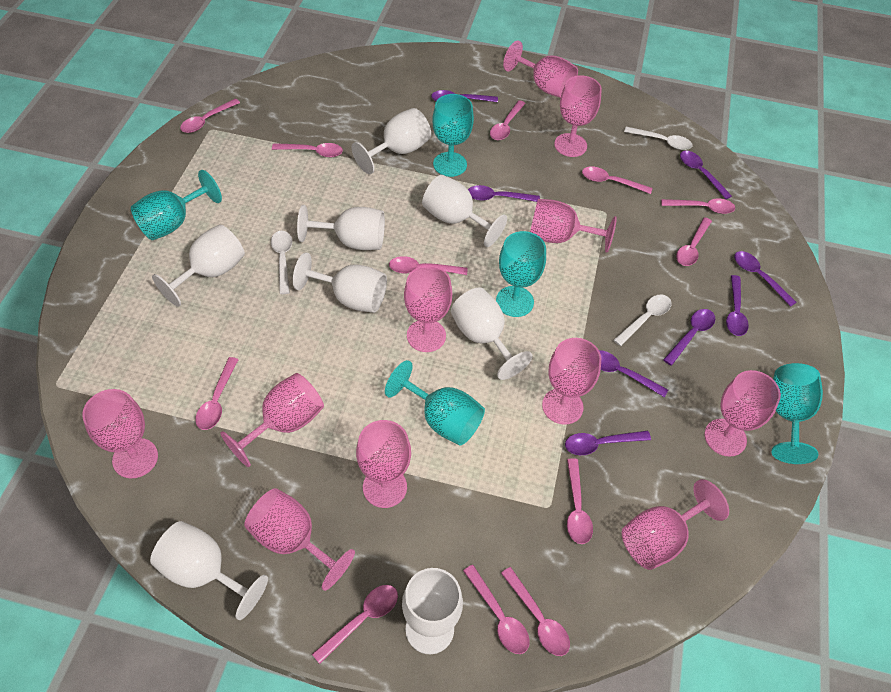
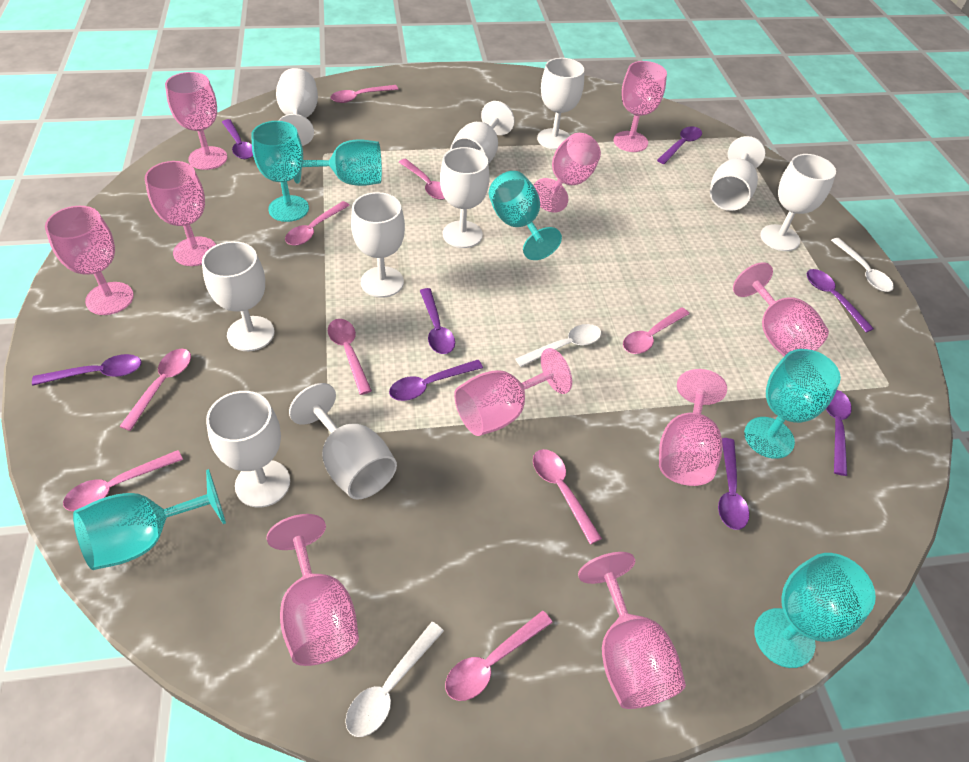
pink goblet: [82,389,158,478] [220,373,324,467] [244,488,355,591] [356,420,411,508] [404,265,452,352] [503,40,578,98] [530,199,617,253] [542,338,601,425] [554,75,602,157] [622,479,729,570] [704,370,781,457] = 11 -> [45,206,134,315] [145,161,216,266] [165,72,227,170] [267,514,359,666] [454,348,572,436] [534,133,601,213] [578,552,686,709] [614,61,667,152] [659,369,727,486] [733,262,829,356] = 10
pink spoon: [180,99,240,133] [195,357,239,430] [272,143,343,157] [312,585,398,664] [389,256,467,275] [463,565,530,654] [490,100,526,140] [501,567,570,656] [567,458,593,544] [582,167,652,194] [661,198,735,214] [676,217,712,266] = 12 -> [63,450,183,511] [119,349,191,431] [285,201,350,246] [328,319,372,395] [330,85,398,103] [399,159,445,200] [445,611,553,701] [533,449,602,544] [623,308,689,354] = 9
turquoise goblet: [131,170,222,240] [385,360,485,445] [432,94,474,177] [496,231,546,317] [771,363,823,464] = 5 -> [73,469,226,570] [251,121,309,222] [294,139,382,186] [489,171,562,260] [744,349,841,459] [754,553,876,668] = 6
white goblet: [150,521,268,620] [152,224,245,307] [293,252,387,313] [297,205,385,250] [351,108,431,174] [402,568,463,654] [422,175,507,247] [451,288,533,380] = 8 -> [202,241,275,351] [206,391,290,507] [276,68,318,146] [289,383,397,500] [351,192,405,298] [440,147,490,248] [450,101,515,164] [537,58,584,150] [710,136,765,211] [760,154,836,251] = 10

